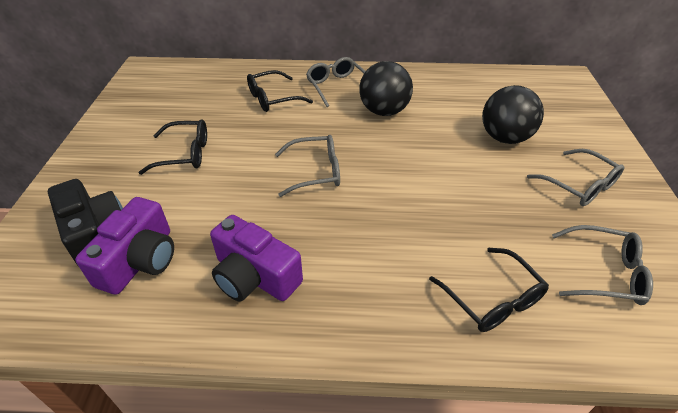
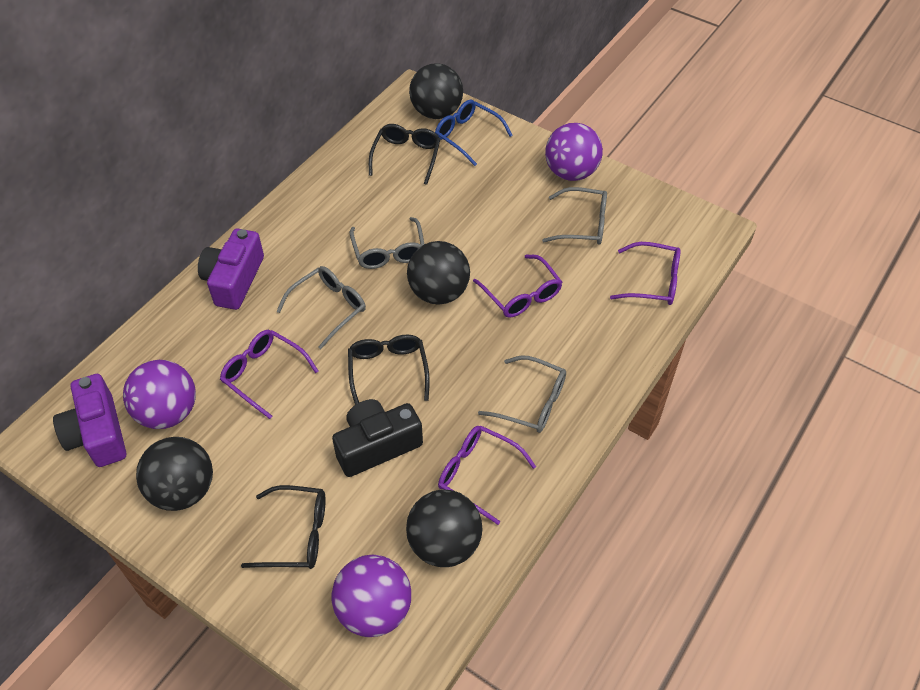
black ball: [359,61,413,116] [482,85,544,144] = 2 -> [136,437,213,511] [406,490,483,567] [407,241,470,305] [409,63,463,119] = 4
blue glasses: none = 0 -> [435,99,513,166] = 1
purple ball: none = 0 -> [123,360,196,429] [332,555,411,637] [545,123,603,181] = 3
purple glasses: none = 0 -> [220,330,319,419] [438,425,536,525] [473,254,562,318] [610,242,681,305] = 4

